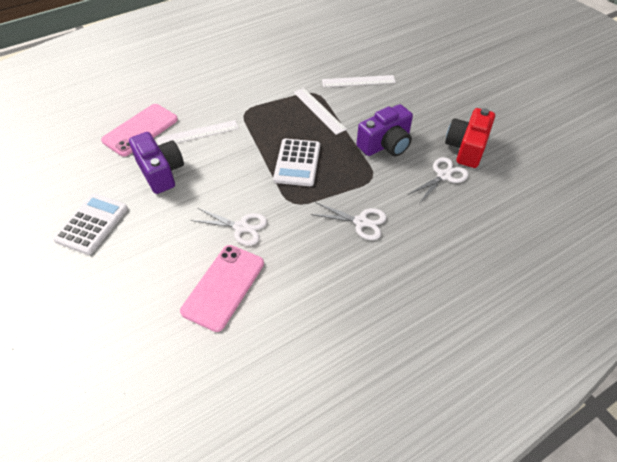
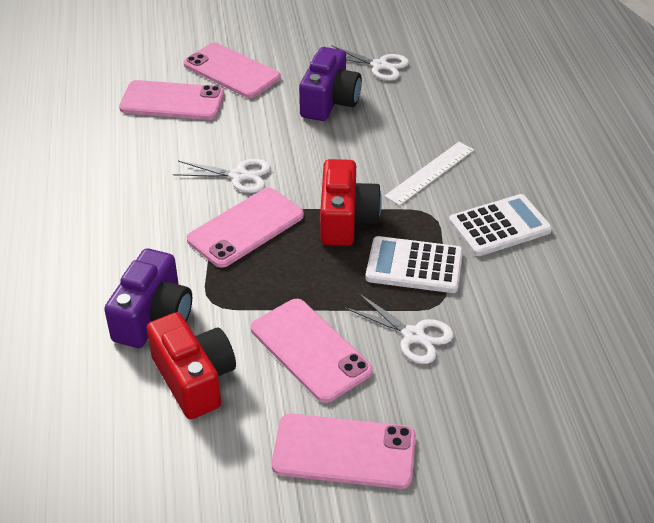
pink phone: [101,104,178,157] [180,245,264,332] = 2 -> [119,80,224,120] [183,43,281,98] [187,188,304,268] [251,299,373,403] [272,414,416,489] = 5
red camera: [445,108,495,168] = 1 -> [147,312,236,419] [320,159,382,246] = 2
white ruler: [157,120,239,145] [293,88,347,135] [322,75,396,87] = 3 -> [384,142,474,206] = 1

